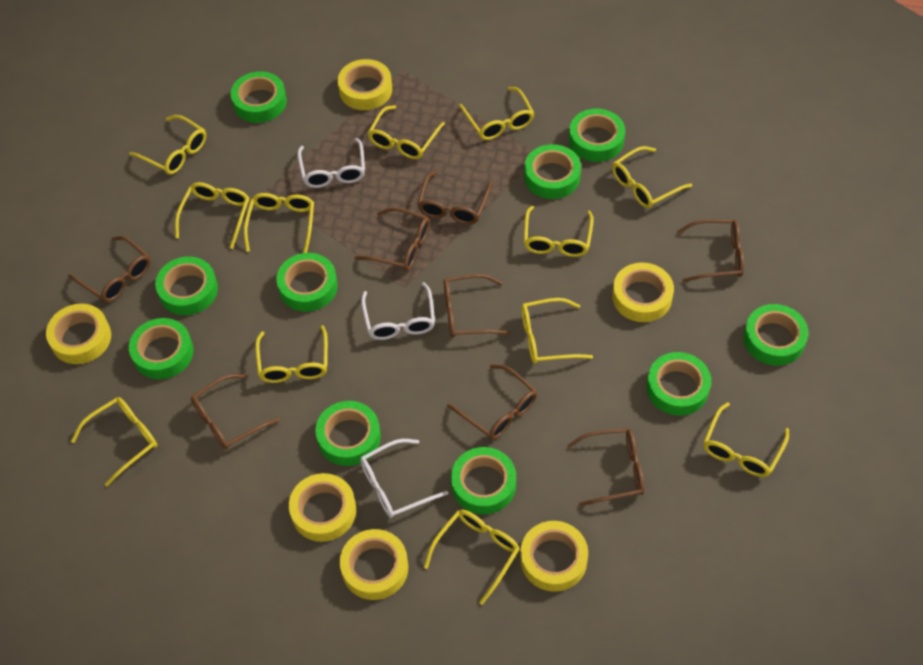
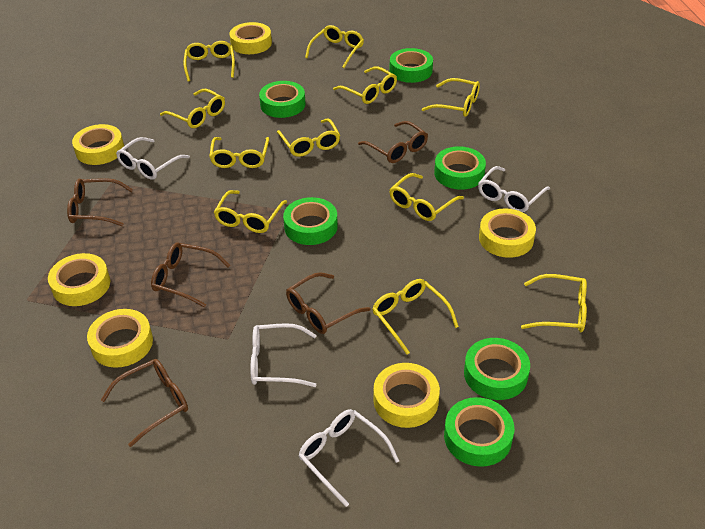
brown glasses: [68,236,150,302] [191,374,280,450] [354,207,430,271] [417,171,491,225] [444,274,511,338] [447,364,537,440] [567,428,644,506] [676,219,744,282] = 8 -> [67,178,133,226] [101,359,188,447] [151,243,230,307] [286,272,371,334] [358,121,428,163] = 5
green tape: [129,318,193,379] [155,257,218,315] [231,71,287,123] [276,253,338,312] [316,401,381,466] [451,447,516,514] [524,144,581,199] [569,109,625,162] [646,352,711,416] [743,304,808,366] = 10 -> [259,81,305,118] [283,197,338,245] [390,48,433,83] [434,146,486,190] [444,397,514,467] [464,338,530,400] = 6
white glasses: [297,138,365,188] [360,439,449,518] [361,282,435,340] = 3 -> [116,137,190,180] [250,323,317,387] [298,409,399,507] [478,166,550,212] = 4
yellow glasses: [71,397,157,486] [129,115,206,175] [175,182,249,249] [244,193,314,253] [255,325,328,383] [368,105,445,159] [424,510,519,605] [459,87,534,140] [521,298,593,364] [524,206,594,257] [612,146,692,208] [703,402,789,477] = 12 -> [160,89,225,128] [184,41,235,82] [209,137,269,168] [214,190,287,233] [277,118,340,157] [305,25,364,68] [333,67,397,104] [372,279,459,355] [389,173,464,221] [422,78,480,117] [521,274,587,332] = 11

